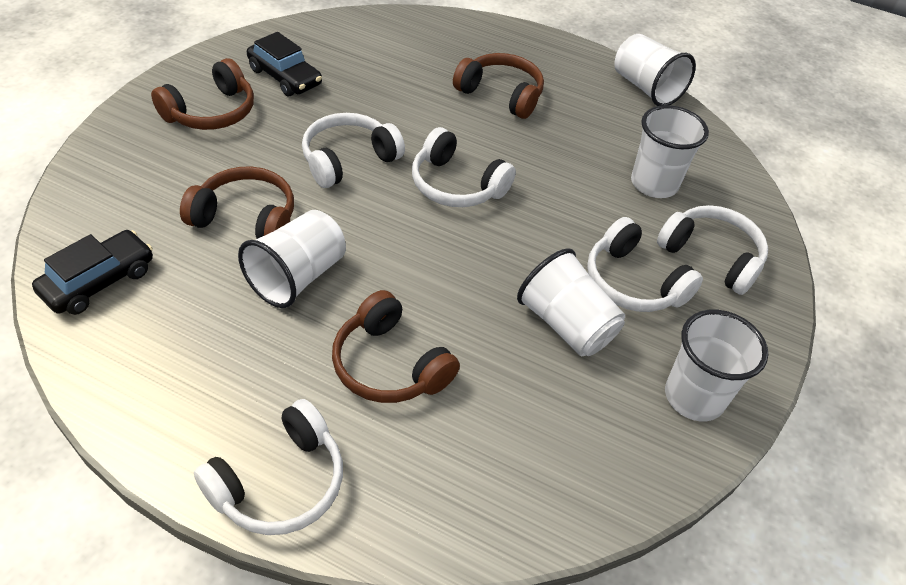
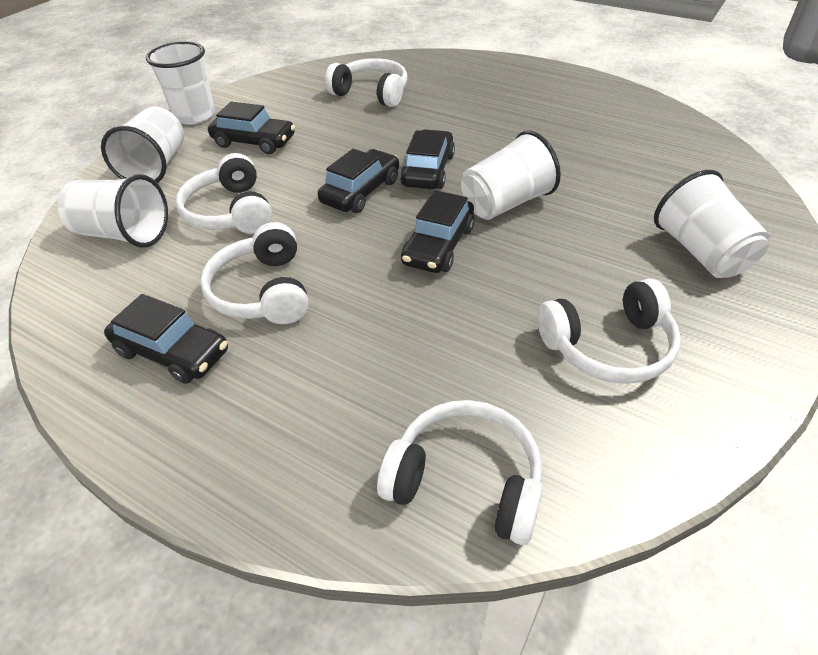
black car: [32,230,153,315] [247,32,322,96] = 2 -> [104,294,228,384] [208,102,295,154] [318,149,399,213] [400,129,455,189] [401,190,475,273] = 5
brown headphones: [151,58,254,130] [180,167,294,239] [332,290,460,403] [453,53,544,119] = 4 -> none = 0

